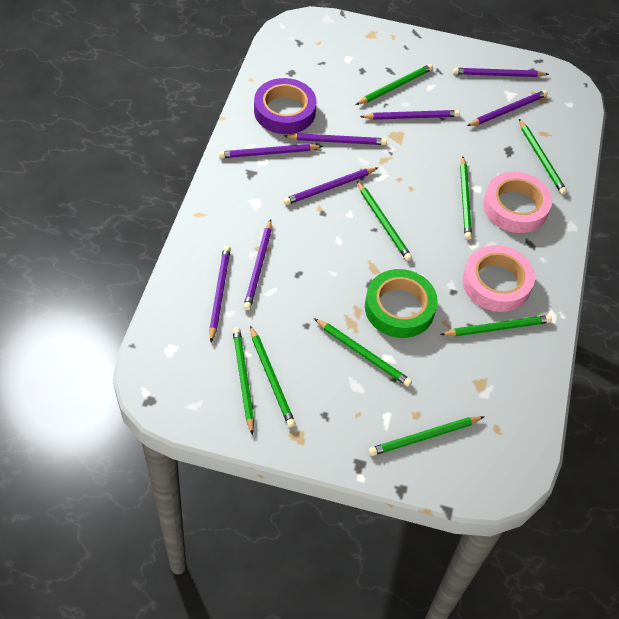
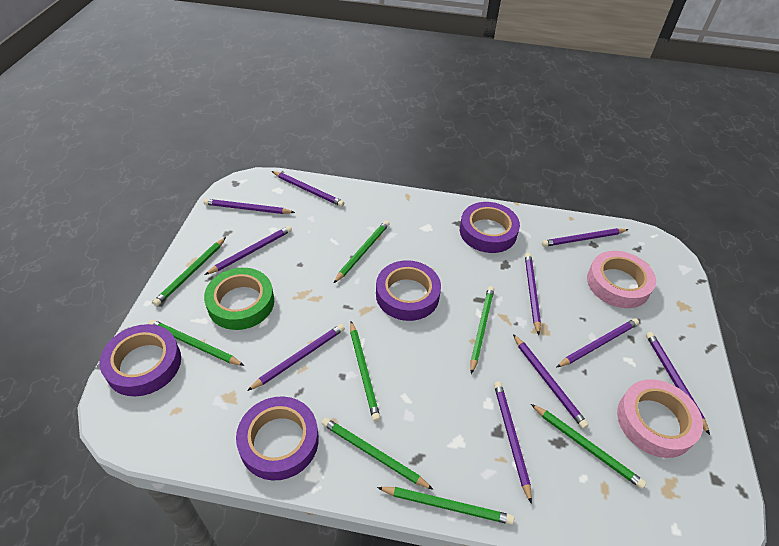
green pencil: [232,327,254,435] [250,325,296,427] [314,318,412,387] [355,64,433,105] [357,181,412,261] [369,416,484,456] [440,315,552,337] [460,156,472,240] [519,119,567,195] = 9 -> [148,319,244,366] [153,237,226,306] [322,418,434,490] [334,220,389,283] [350,321,380,422] [377,487,514,525] [470,286,494,374] [531,404,646,489] = 8
purple pencil: [209,246,231,342] [219,144,323,158] [243,219,272,310] [283,167,379,205] [284,133,387,145] [360,110,460,120] [453,68,549,77] [467,90,548,126] = 8 -> [204,199,295,214] [205,226,292,275] [247,324,345,391] [272,171,344,207] [494,382,532,504] [513,334,589,429] [525,253,541,335] [542,228,628,247] [557,318,639,367] [646,332,710,435] = 10
purple tape: [254,78,317,134] = 1 -> [100,324,181,396] [236,396,319,480] [376,260,441,321] [460,202,520,253] = 4

